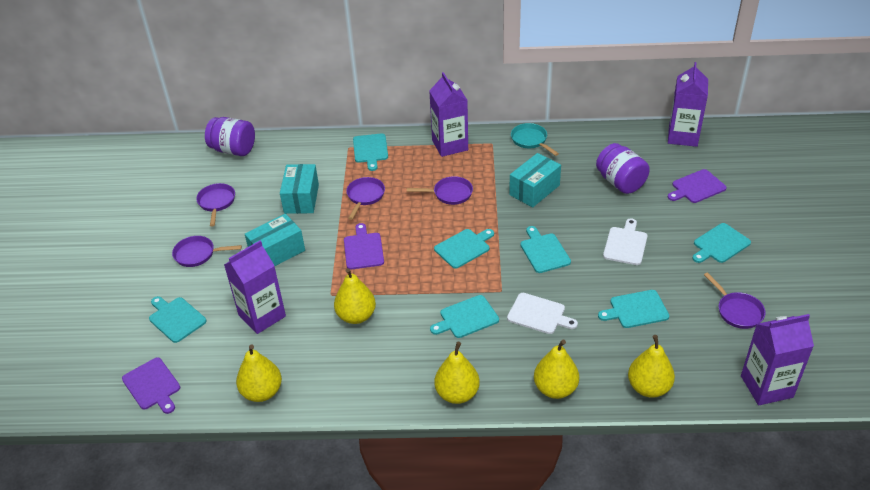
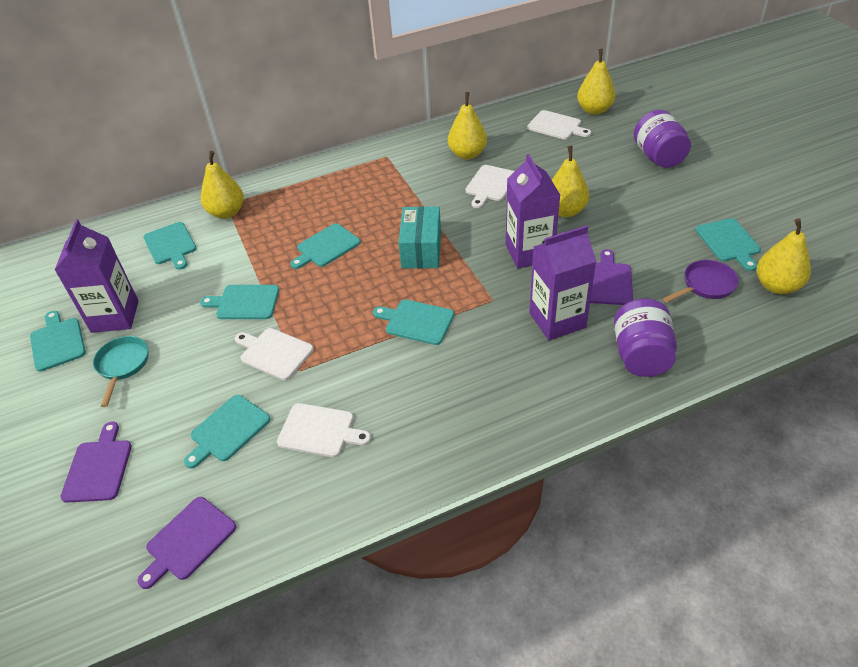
purple carton: [224,240,286,334] [429,72,468,157] [668,62,708,147] [741,314,814,405] = 4 -> [55,219,139,333] [506,154,560,268] [529,225,596,340] = 3
purple pan: [172,236,242,267] [196,183,235,226] [346,177,385,220] [407,176,473,205] [704,272,765,329] = 5 -> [663,260,739,303] = 1
turquoise box: [245,214,305,266] [280,164,319,214] [509,153,561,207] = 3 -> [398,206,441,268] = 1
white cutting board: [507,293,578,334] [603,218,647,265] = 2 -> [235,328,314,380] [277,403,371,457] [465,165,515,208] [527,110,591,140] = 4

